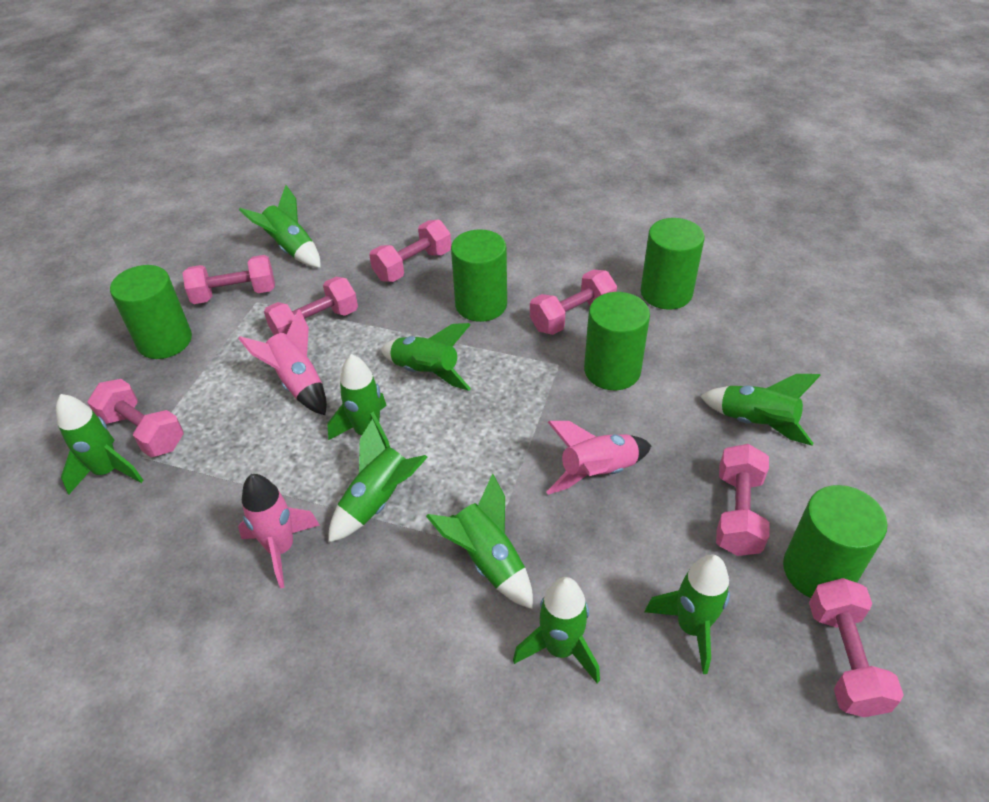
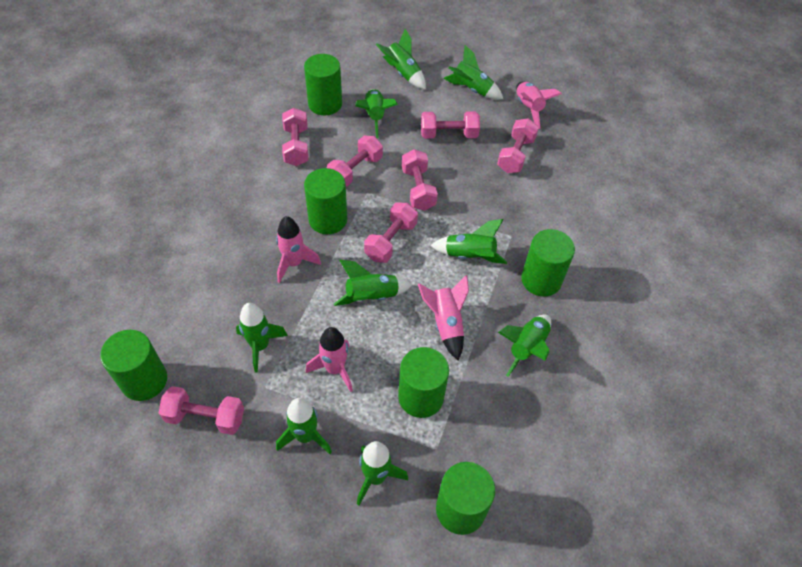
green cylinder: [110,265,192,359] [451,229,507,322] [584,292,650,390] [641,218,704,310] [783,485,888,598] = 5 -> [100,330,167,401] [304,54,342,115] [304,168,347,234] [398,347,449,418] [436,462,495,535] [521,229,575,297] = 6
pink rocket: [238,309,327,415] [238,474,320,588] [547,421,652,495] = 3 -> [276,216,321,283] [306,327,353,392] [418,275,469,360] [516,81,562,129] = 4

